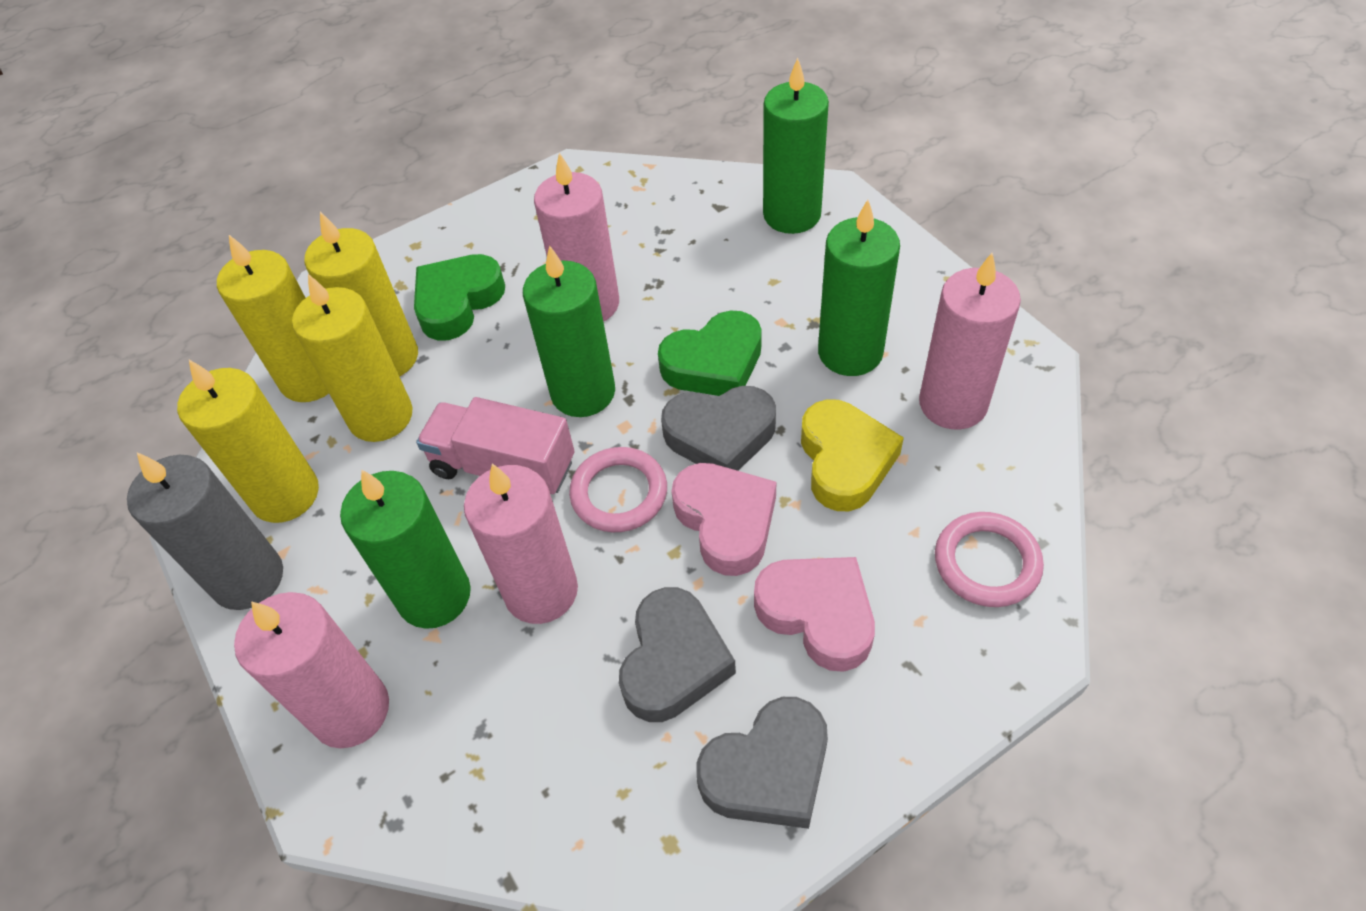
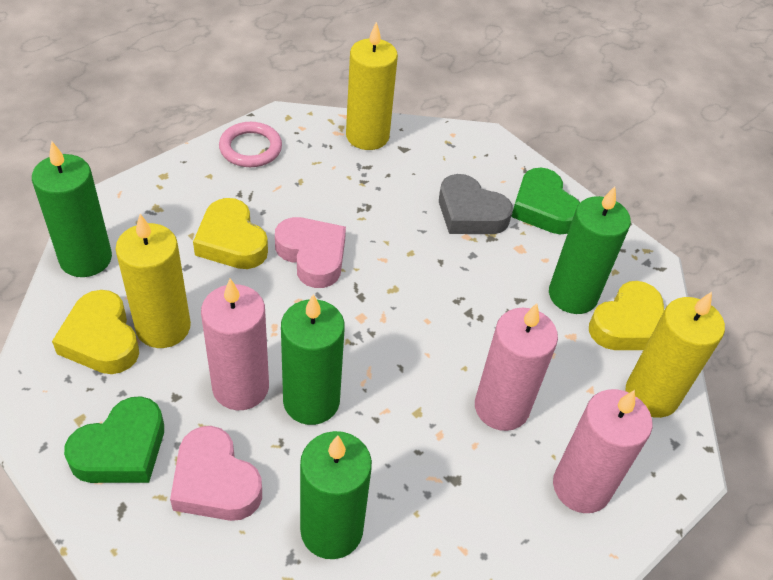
grey candle: [127,452,283,610] = 1 -> none = 0
grey heart: [619,587,736,722] [661,386,776,471] [696,697,828,829] = 3 -> [439,174,513,234] = 1
pink candle: [234,592,389,748] [464,463,578,624] [534,153,619,322] [919,253,1021,430] = 4 -> [201,278,269,410] [475,303,558,431] [553,389,652,513] = 3
pink ring: [569,447,667,532] [935,512,1044,607] = 2 -> [219,122,282,167] = 1
pink truck: [416,397,574,494] = 1 -> none = 0
yellow candle: [177,360,319,523] [217,235,329,402] [292,274,413,442] [304,212,418,377] = 4 -> [116,214,191,348] [346,22,398,150] [625,292,725,418] = 3
yellow heart: [801,399,904,511] = 1 -> [52,290,139,374] [193,198,268,269] [589,281,664,350] = 3

